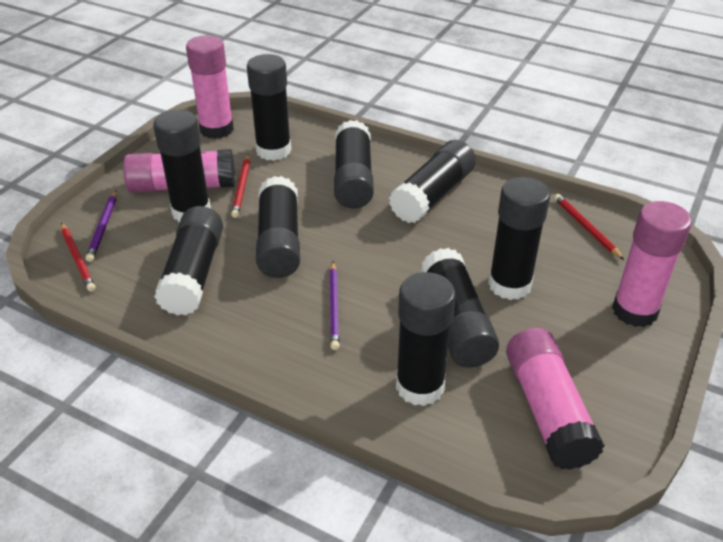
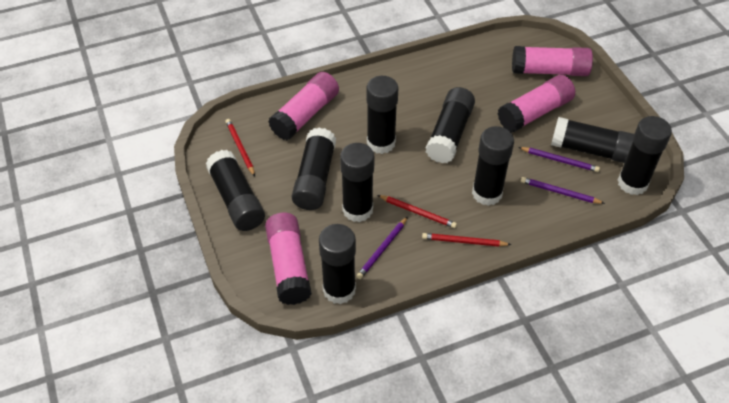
purple pencil: [86,190,117,262] [329,261,340,350] = 2 -> [356,217,408,279] [519,147,600,172] [521,177,605,204] = 3

